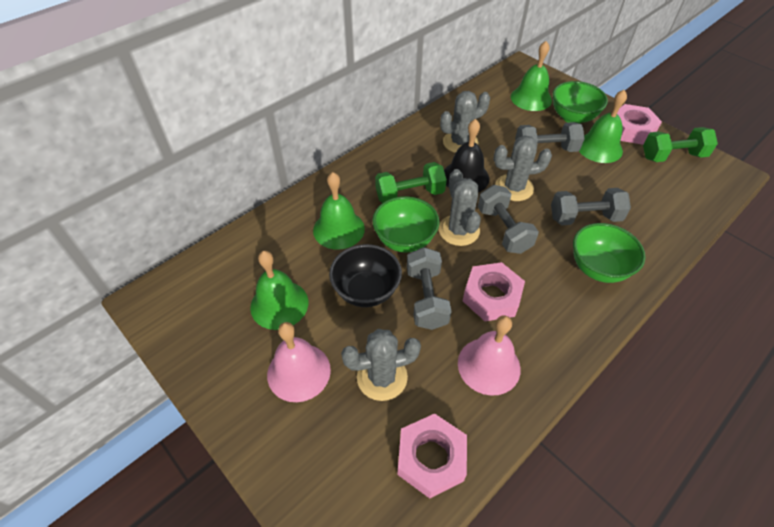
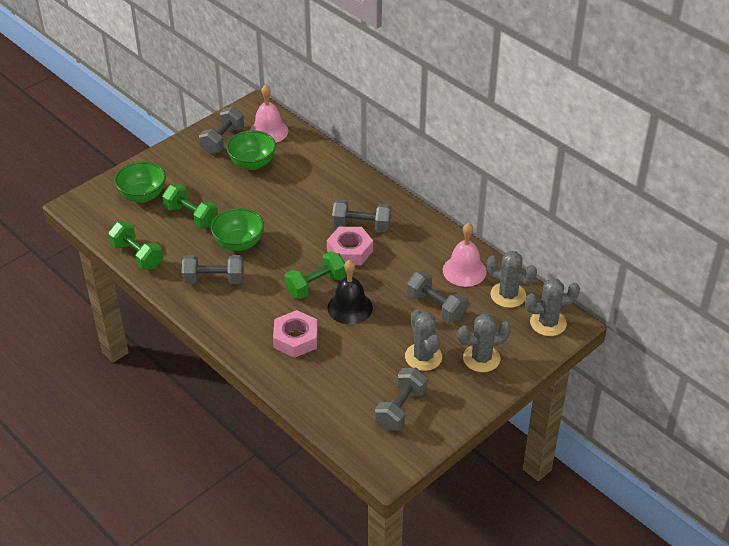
black bowl: [329,244,402,307] = 1 -> none = 0
green bell: [250,251,308,330] [313,172,365,250] [511,41,552,111] [579,90,627,163] = 4 -> none = 0
green dumbbell: [375,162,447,203] [643,127,718,162] = 2 -> [108,221,163,270] [162,184,218,229] [284,251,346,299] = 3
grey dumbbell: [407,247,451,330] [478,185,539,254] [515,122,585,152] [551,188,631,225] = 4 -> [182,255,244,284] [199,106,244,154] [332,200,391,232] [375,368,427,431] [407,271,467,322] = 5
pink nut: [397,414,467,499] [463,262,525,321] [617,104,662,145] = 3 -> [273,310,318,358] [327,227,373,265] = 2

